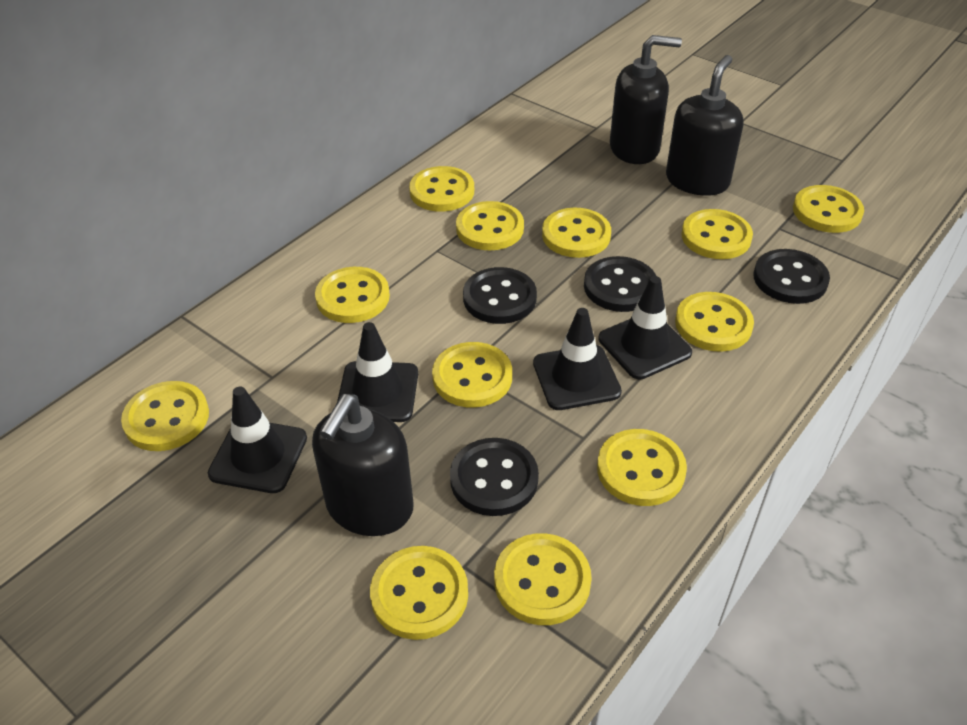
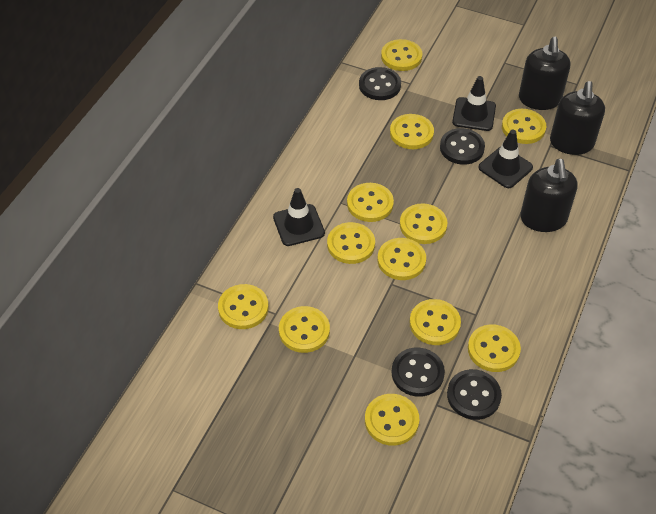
black traffic cone: [208,387,307,493] [337,322,418,422] [533,308,622,410] [599,276,692,380] = 4 -> [273,188,325,246] [452,76,496,131] [478,130,533,188] = 3

